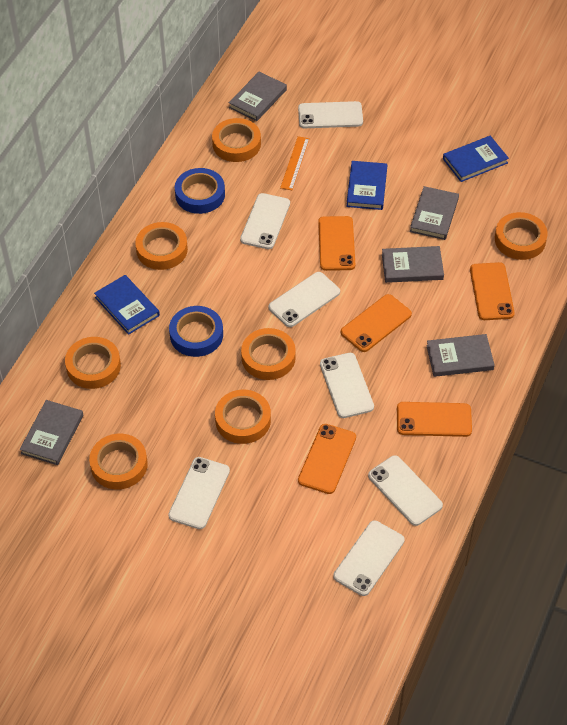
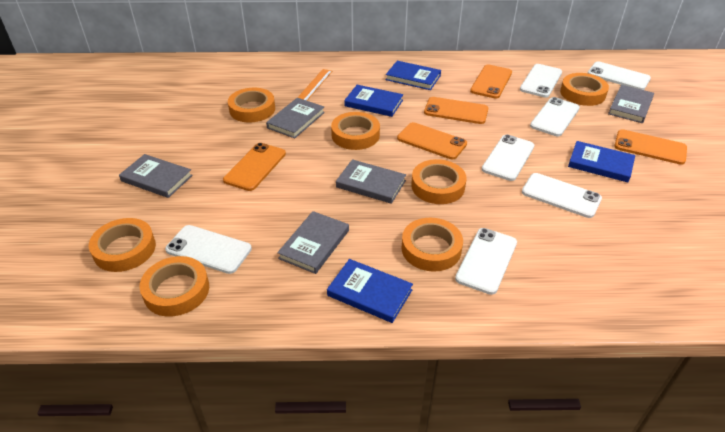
blue book: [94,275,160,335] [346,161,387,210] [443,136,509,182] = 3 -> [327,259,413,323] [344,85,403,117] [386,61,441,90] [568,141,635,182] = 4
blue tape: [169,306,223,357] [175,168,225,214] = 2 -> none = 0

